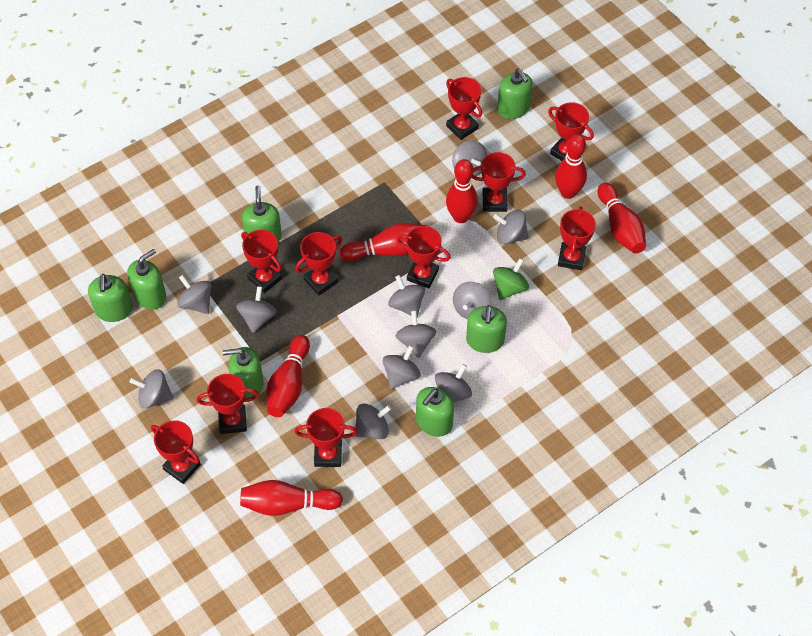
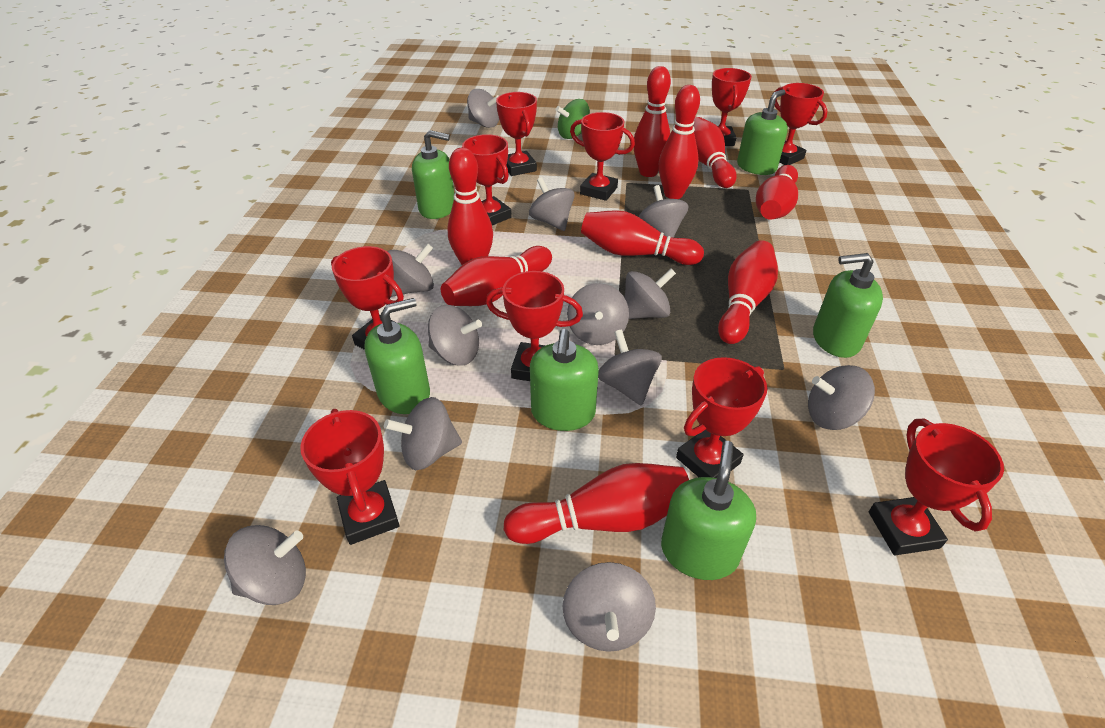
green soap dispenser: [88,274,133,322] [127,249,166,310] [223,347,264,398] [242,186,282,242] [416,387,454,437] [466,305,507,353] [497,68,533,119] = 7 -> [364,298,430,414] [412,130,454,219] [530,329,599,431] [661,441,756,580] [737,89,788,175] [813,253,883,358] = 6
grey spinning top: [130,369,173,409] [177,275,212,314] [236,286,277,333] [355,403,391,439] [383,345,421,389] [388,275,425,317] [396,310,436,358] [435,364,472,403] [452,141,487,176] [453,282,492,319] [493,210,529,244] = 11 -> [224,525,306,605] [384,397,462,470] [387,244,434,297] [428,305,482,365] [467,89,499,128] [529,177,575,231] [562,562,656,652] [567,283,629,345] [598,329,662,406] [624,269,676,319] [639,185,689,238] [808,365,875,430] = 12
red bowling pin: [240,480,343,516] [266,335,310,417] [339,223,427,261] [446,159,478,223] [555,134,587,199] [598,183,646,254] = 6 -> [441,246,552,306] [447,148,493,265] [504,463,689,544] [581,210,704,265] [634,66,671,177] [659,85,700,199] [693,117,737,188] [718,240,778,344] [756,165,798,220] = 9

